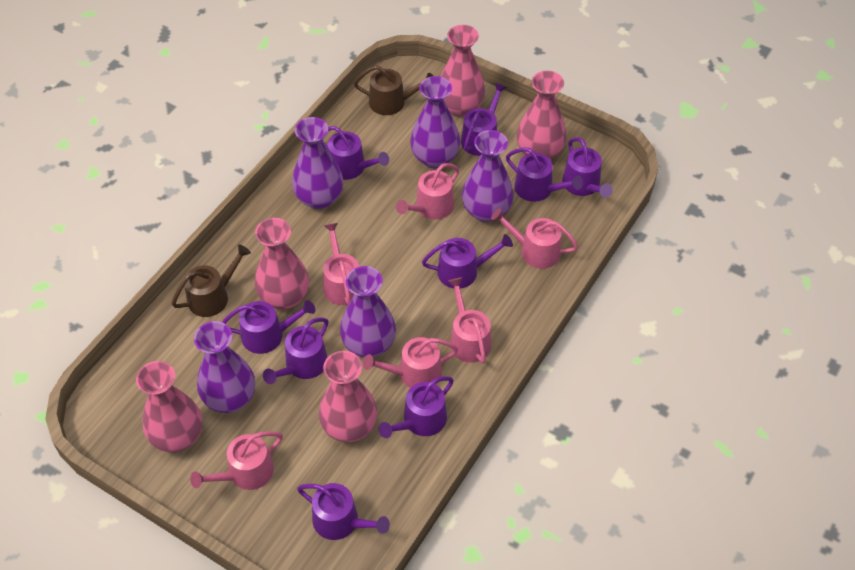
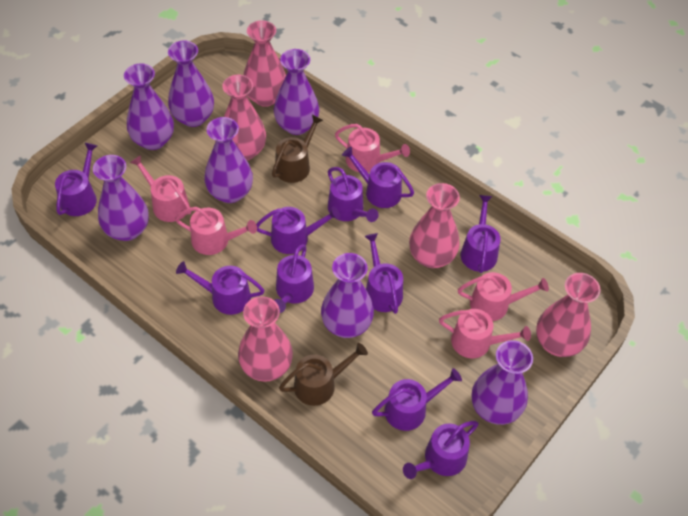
pink watering can: [190,431,283,490] [323,223,359,305] [363,337,458,388] [396,163,459,220] [448,277,491,364] [491,208,578,269] = 6 -> [130,155,191,222] [175,207,257,255] [335,124,410,172] [439,309,531,358] [458,272,549,321] = 5
purple vase: [194,321,255,413] [292,117,343,209] [340,266,396,358] [410,76,460,168] [462,130,514,222] = 5 -> [93,155,149,241] [124,63,174,150] [168,41,214,127] [204,117,253,203] [274,49,319,135] [321,253,374,338] [472,340,533,425] = 7
purple watering can: [222,300,315,354] [263,318,328,384] [297,483,390,540] [322,126,389,180] [379,376,454,438] [422,234,513,289] [461,83,507,156] [506,148,583,202] [562,137,613,198] = 9 -> [55,143,97,216] [176,261,264,315] [256,207,340,254] [274,244,314,313] [328,167,378,222] [342,147,414,208] [365,233,403,314] [372,368,462,431] [403,421,479,479] [460,195,501,273] = 10

